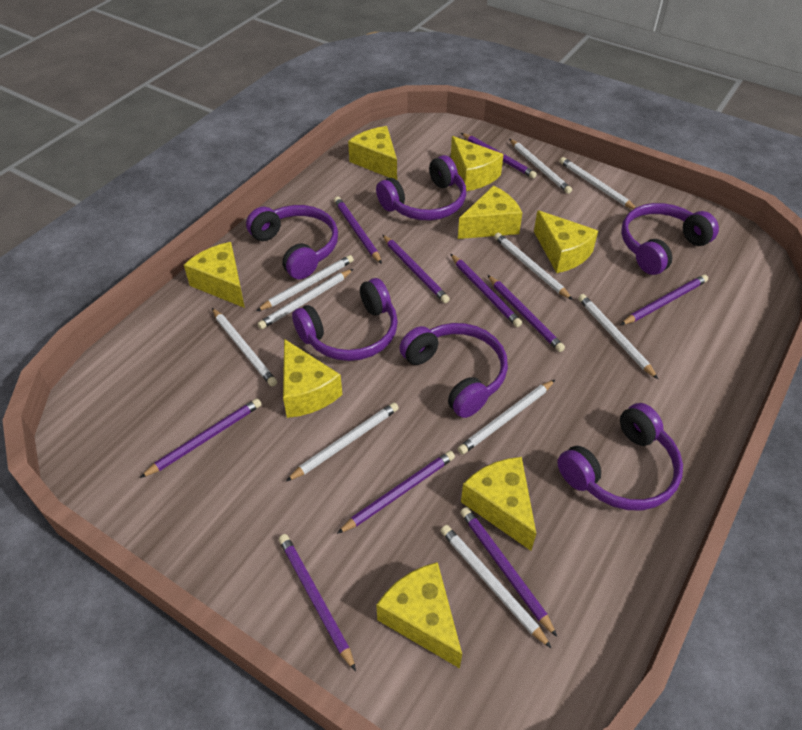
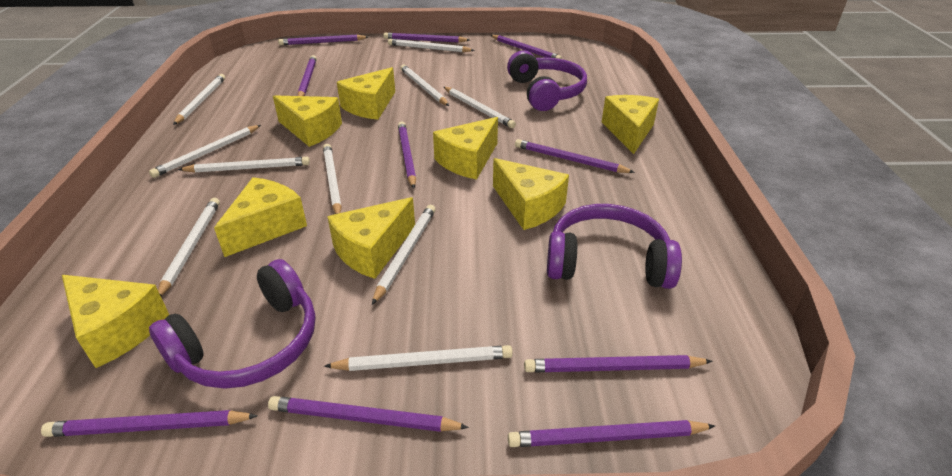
purple headphones: [246,205,338,279] [292,278,398,361] [376,155,466,220] [399,323,508,418] [557,403,683,511] [621,203,719,275] = 6 -> [149,259,315,389] [507,51,587,111] [547,204,682,289] = 3

